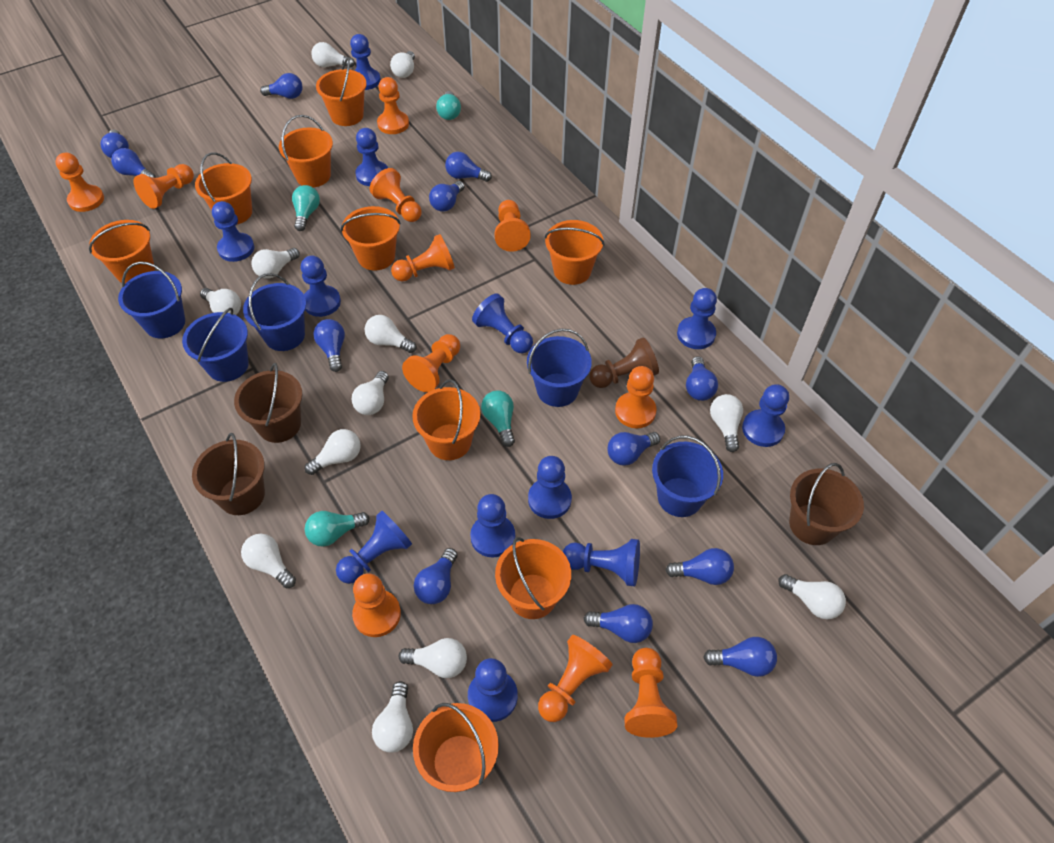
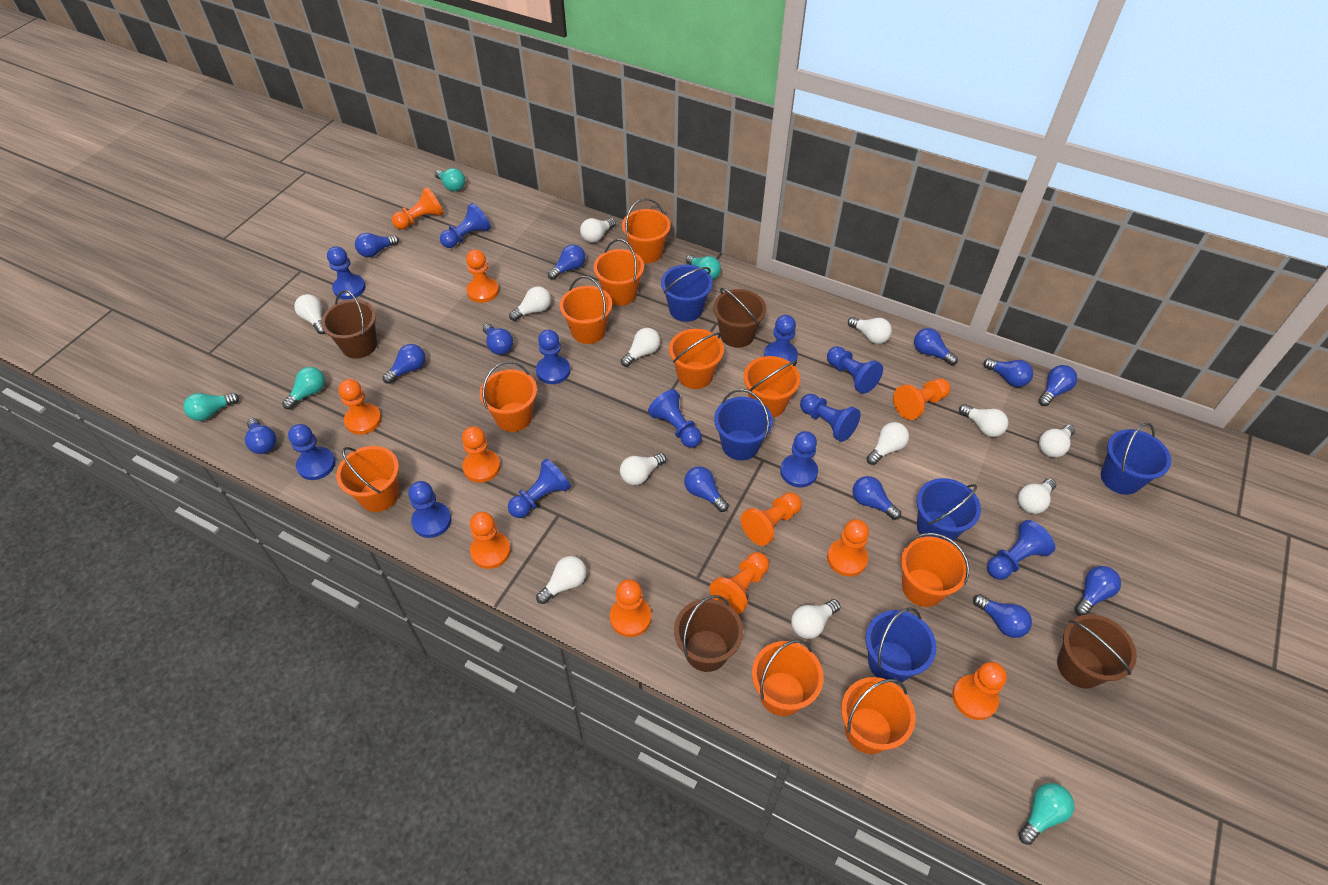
brown bucket: [192,433,265,515] [234,363,302,443] [789,463,864,545] = 3 -> [321,290,377,359] [674,595,743,672] [713,288,766,348] [1057,614,1137,688] = 4
brown pawn: [589,337,659,388] = 1 -> none = 0
orange bucket: [89,220,155,284] [195,152,252,225] [279,115,333,187] [316,57,367,126] [341,206,401,271] [412,379,480,460] [413,703,499,792] [495,537,571,619] [544,220,604,285] = 9 -> [336,446,399,512] [479,361,537,432] [560,276,612,344] [593,239,644,306] [622,198,671,263] [669,329,724,389] [744,356,800,418] [752,640,824,716] [841,677,916,754] [901,533,970,607] = 10
turquoise light bulb: [292,185,320,231] [305,511,370,547] [436,91,461,120] [481,390,515,447] = 4 -> [183,393,239,421] [282,367,325,410] [435,168,465,192] [686,255,721,280] [1018,783,1074,845] = 5

